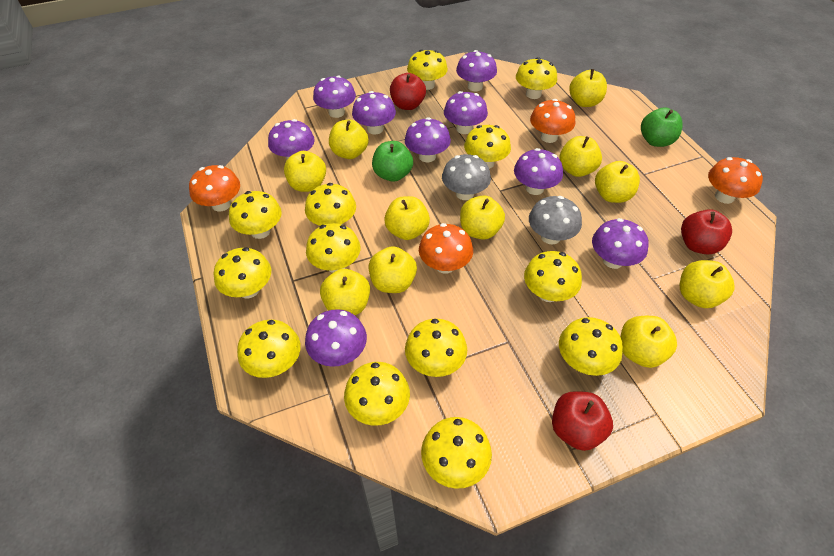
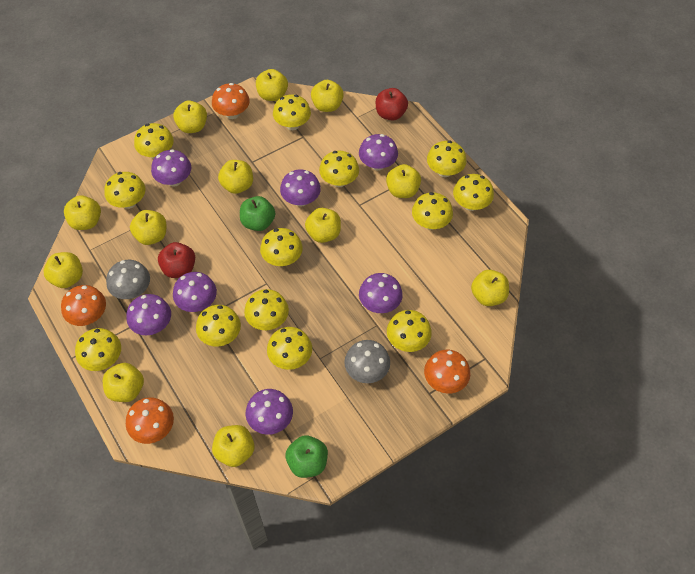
purple mushroom: [268,119,315,160] [305,309,367,367] [313,76,356,118] [352,91,396,134] [405,117,451,162] [444,91,488,134] [456,50,497,91] [514,148,563,195] [592,218,648,269] = 9 -> [127,294,171,335] [151,149,191,186] [173,272,217,312] [246,389,293,435] [280,170,321,206] [359,134,398,171] [359,273,403,313] = 7
red apple: [390,73,426,110] [552,391,613,451] [681,209,732,254] = 3 -> [158,242,195,278] [376,88,408,120] = 2
yellow apple: [284,151,326,192] [320,269,370,315] [329,119,369,159] [368,246,417,293] [384,196,430,240] [460,195,505,240] [559,136,602,177] [569,69,607,107] [595,161,640,203] [621,316,677,368] [680,260,735,308] = 11 -> [44,252,83,288] [64,195,101,230] [103,363,144,402] [130,210,166,245] [173,101,207,133] [212,425,255,467] [218,160,253,194] [256,69,288,101] [305,208,341,243] [311,80,344,112] [386,164,421,198] [471,270,509,306] = 12

